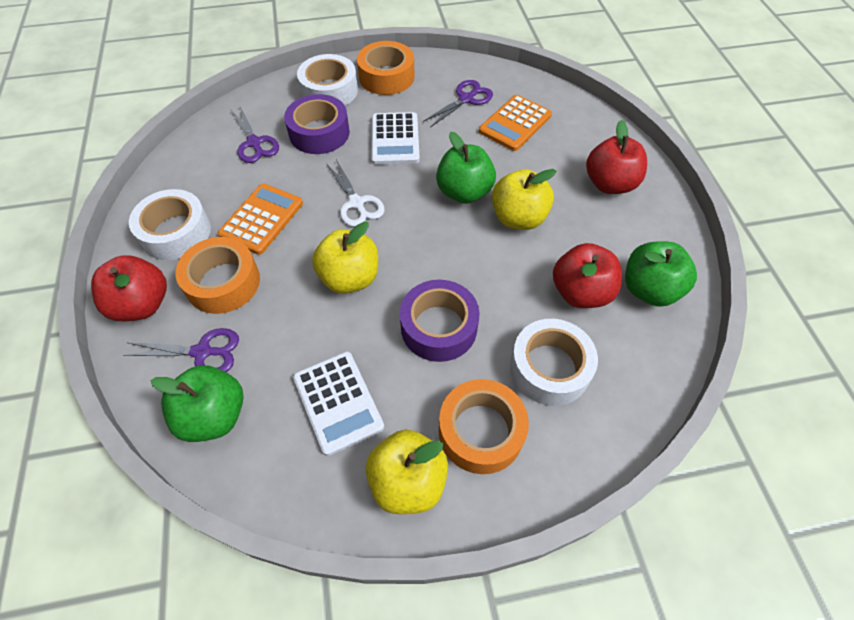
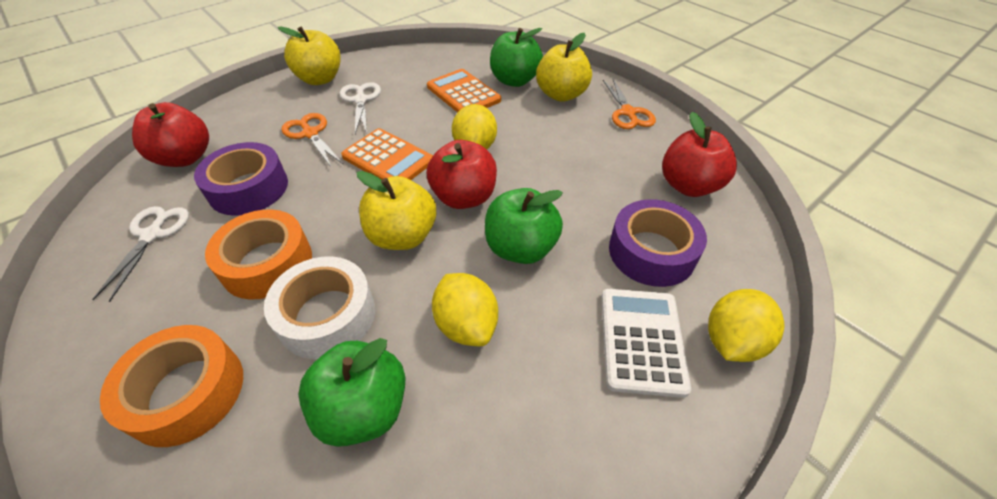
orange scissors: none = 0 -> [282,113,344,167] [603,79,656,129] = 2
orange tape: [175,237,260,314] [357,41,415,95] [439,379,529,474] = 3 -> [100,325,243,447] [205,209,312,299] = 2
purple scissors: [124,328,239,372] [230,107,279,163] [423,80,493,127] = 3 -> none = 0
white calculator: [293,351,384,456] [371,112,420,165] = 2 -> [601,289,691,398] = 1
white scissors: [327,160,384,227] = 1 -> [92,206,189,302] [339,82,381,134] = 2
white tape: [129,189,211,260] [297,54,358,106] [510,319,598,406] = 3 -> [264,256,375,359] = 1
yellow lemon: none = 0 -> [432,273,498,346] [452,104,497,149] [708,289,785,362] = 3

